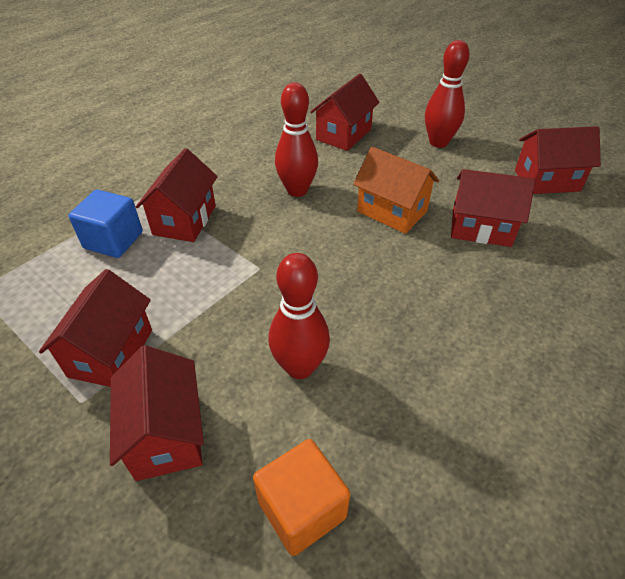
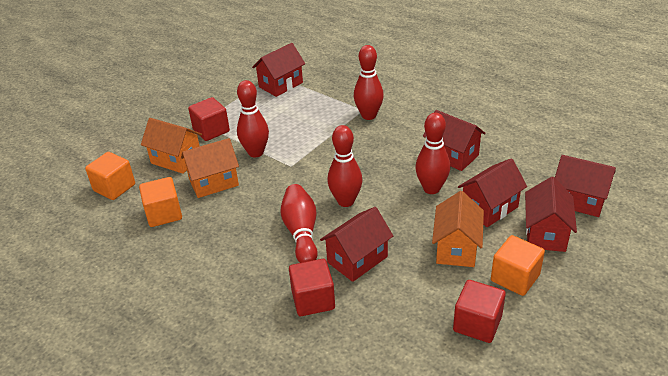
blue cube: [69,190,143,258] = 1 -> none = 0
orange cube: [253,439,350,556] = 1 -> [85,152,135,200] [139,177,182,227] [491,235,545,296] = 3
orange house: [353,147,439,234] = 1 -> [141,118,202,174] [181,138,239,198] [432,191,484,267] = 3
red bowling pin: [269,253,330,379] [275,83,318,197] [425,40,470,148] = 3 -> [237,80,269,158] [281,184,318,263] [327,125,363,207] [354,45,384,120] [415,113,450,194] = 5
red cube: none = 0 -> [188,97,230,141] [289,259,335,316] [453,280,506,343] = 3

